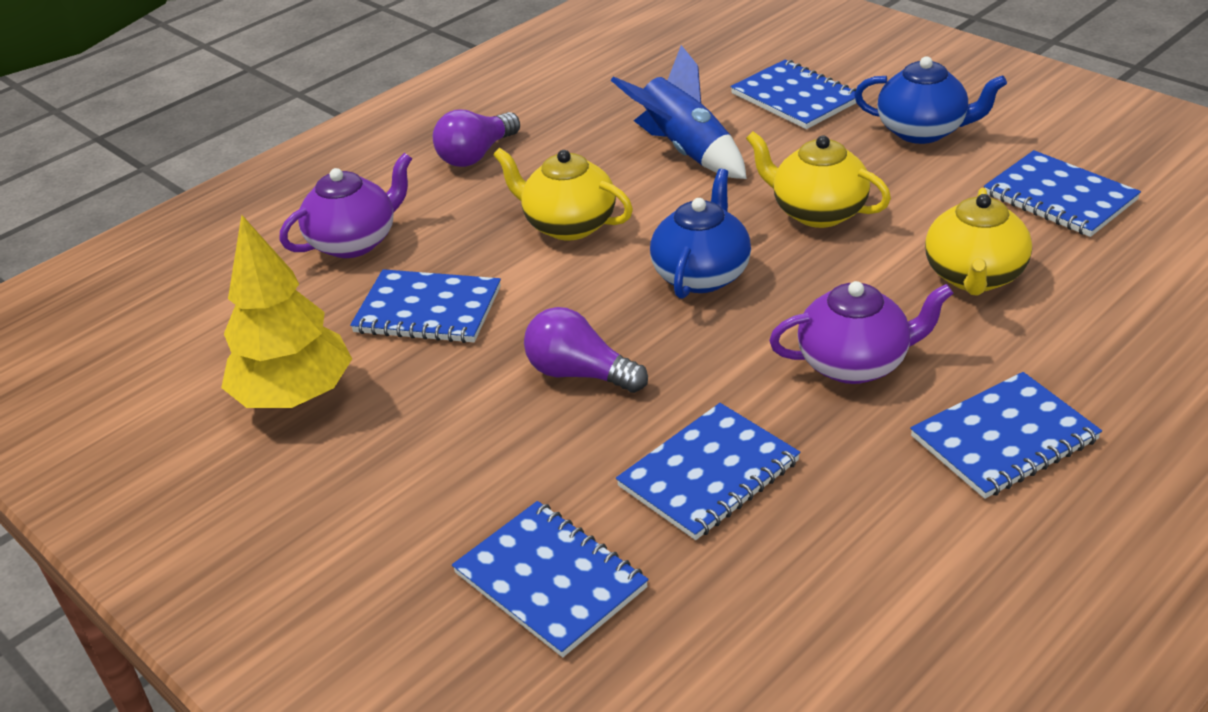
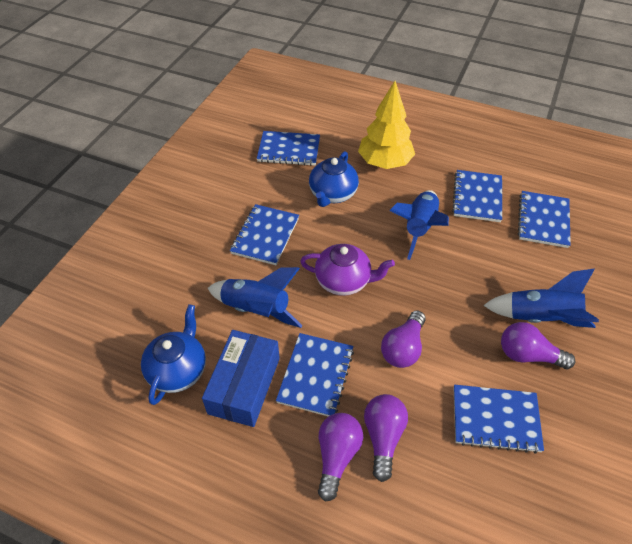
blue box: none = 0 -> [202,330,280,427] = 1
blue rocket: [611,45,747,179] = 1 -> [208,267,303,328] [389,190,449,260] [483,268,599,328] = 3
purple light bulb: [433,109,520,167] [524,307,648,393] = 2 -> [318,413,363,502] [364,394,408,482] [381,310,426,368] [501,322,575,369] = 4
purple teapot: [280,153,412,258] [769,281,953,384] = 2 -> [300,244,395,296] = 1
yellow teapot: [493,148,633,241] [746,131,891,228] [925,188,1032,296] = 3 -> none = 0

